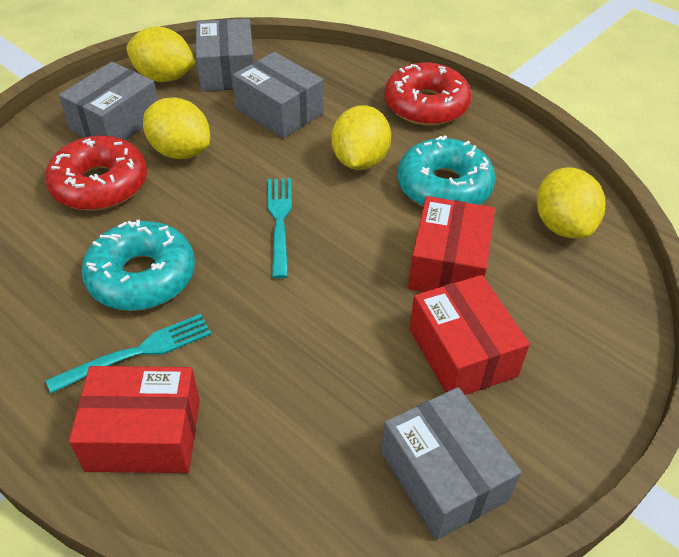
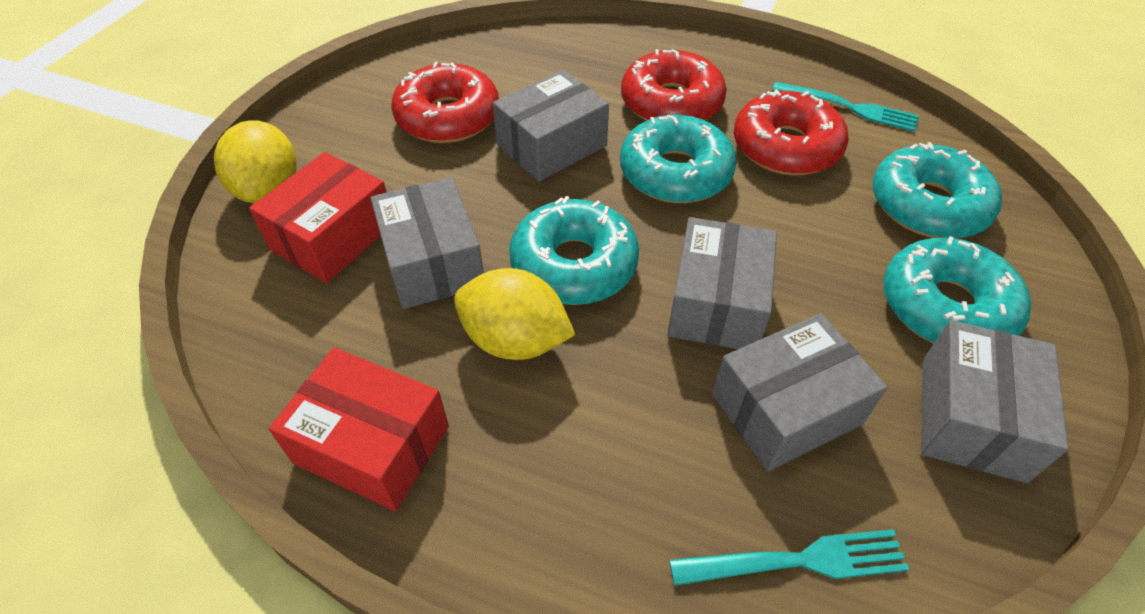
grey box: [59,62,158,141] [196,19,254,91] [233,52,323,138] [381,387,522,540] = 4 -> [370,177,484,309] [493,70,609,181] [667,217,777,349] [712,313,888,472] [921,320,1068,483] = 5
red box: [69,366,200,473] [408,196,495,292] [409,275,530,395] = 3 -> [249,152,387,283] [269,348,449,511] = 2
red donut: [45,136,147,211] [384,62,471,126] = 2 -> [391,62,499,143] [621,49,727,121] [734,89,849,176] = 3
turquoise donut: [82,220,195,311] [398,135,495,207] = 2 -> [509,196,639,305] [620,115,737,203] [872,142,1002,239] [883,236,1031,344] = 4
yellow lemon: [126,27,196,82] [143,97,210,159] [332,105,391,170] [537,167,605,239] = 4 -> [214,120,296,203] [454,268,575,360] = 2

